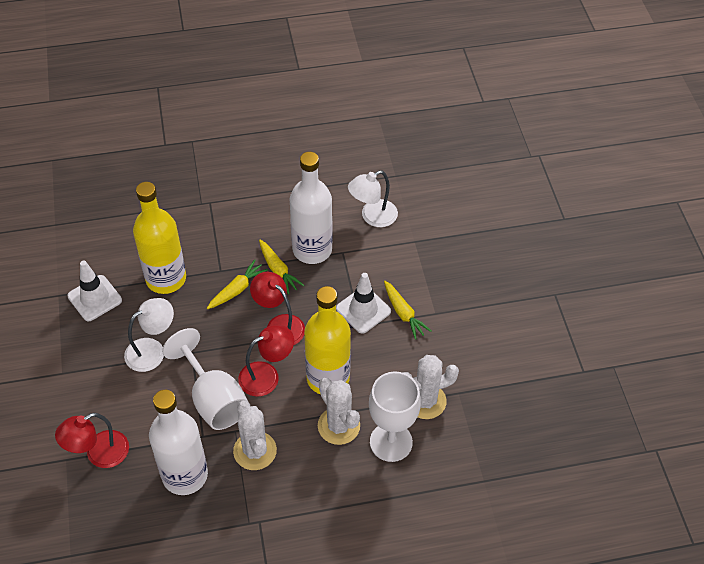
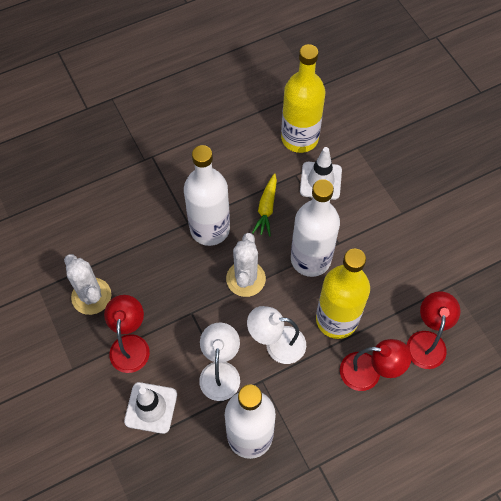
white bottle: [149,390,208,495] [290,152,333,264] = 2 -> [184,145,230,246] [225,384,276,459] [291,179,340,277] = 3
white cactus: [233,401,277,470] [318,378,360,445] [403,355,459,419] = 3 -> [64,254,112,315] [226,233,266,297] = 2
white goblet: [162,328,248,430] [369,372,421,462] = 2 -> none = 0
yellow carrot: [207,260,268,309] [259,240,304,294] [384,281,431,340] = 3 -> [252,173,277,237] = 1

